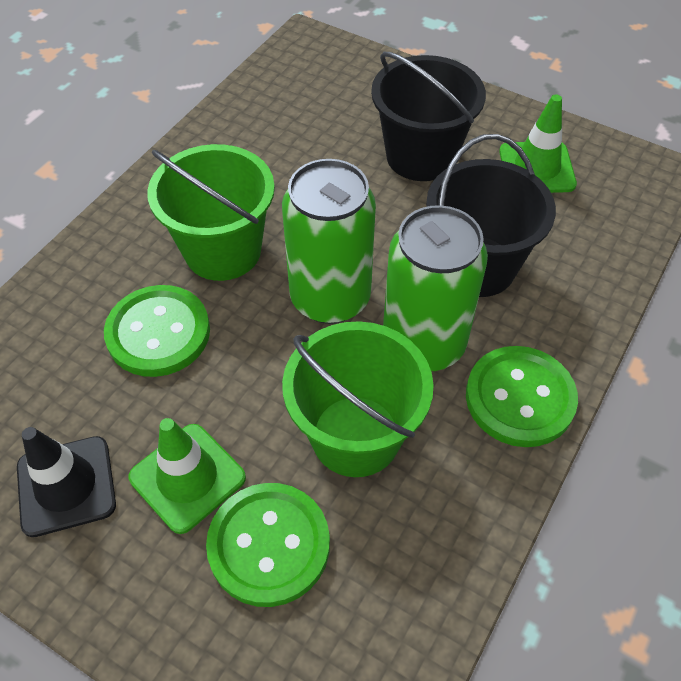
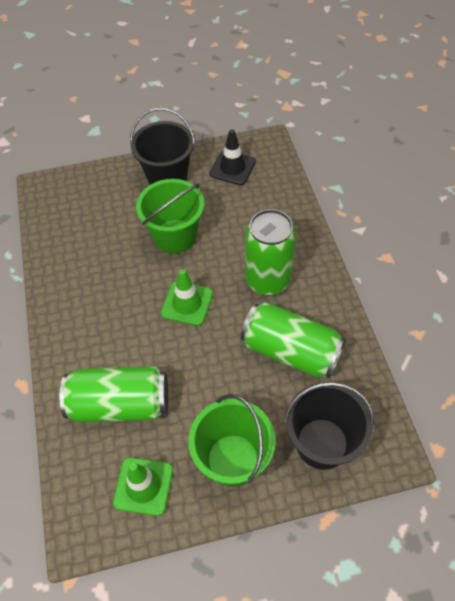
green button: [104,285,210,377] [206,483,330,607] [466,346,578,447] = 3 -> none = 0
green can: [282,159,376,324] [383,205,488,371] = 2 -> [60,366,168,422] [241,302,346,378] [246,209,296,295] = 3

